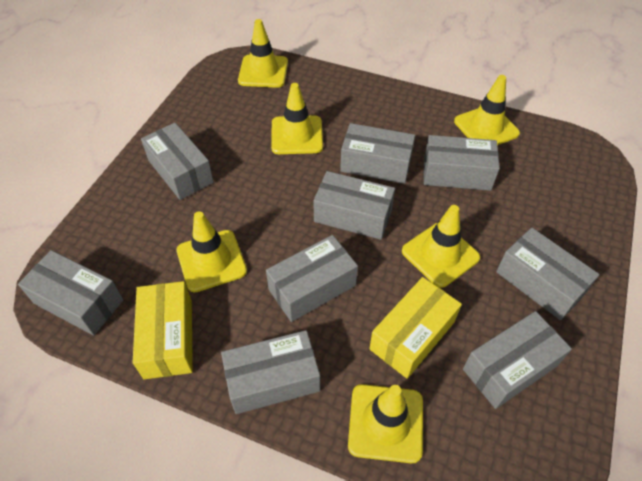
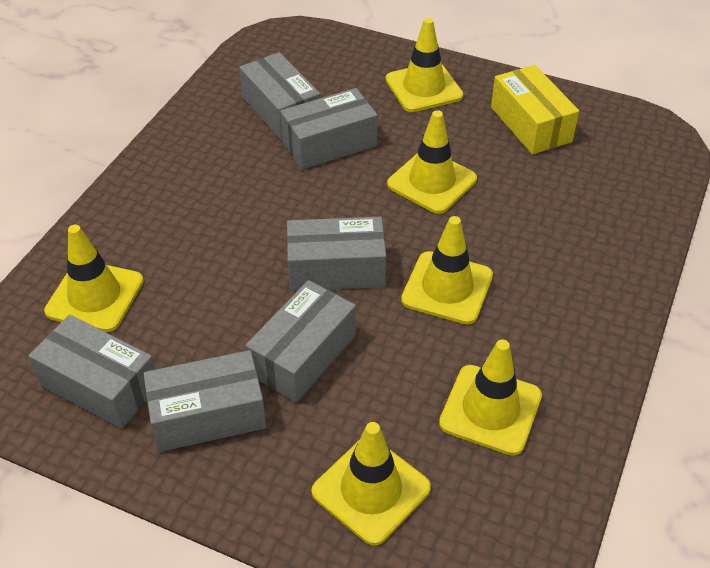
grey box: [18,250,123,336] [141,123,214,200] [221,330,320,414] [266,235,358,322] [314,171,395,240] [340,123,415,184] [424,135,500,191] [463,311,572,409] [496,228,600,320] = 9 -> [28,315,155,429] [143,350,266,452] [239,52,320,140] [245,280,356,403] [280,88,378,170] [287,216,386,291] = 6
yellow box: [133,281,193,379] [369,277,462,379] = 2 -> [491,65,579,154] = 1

